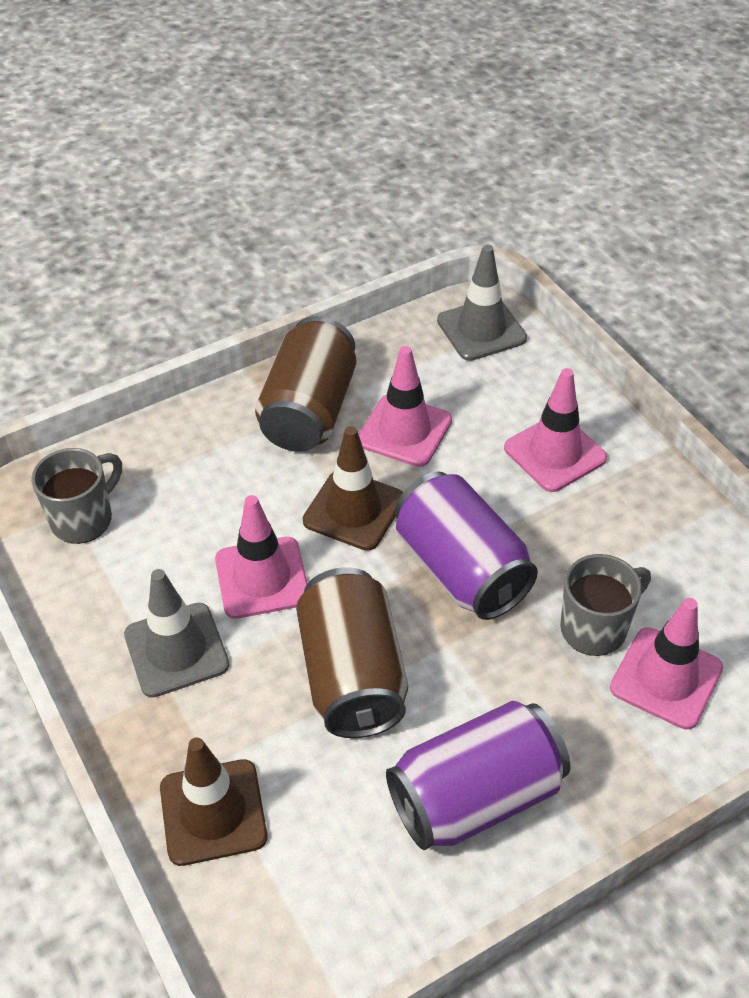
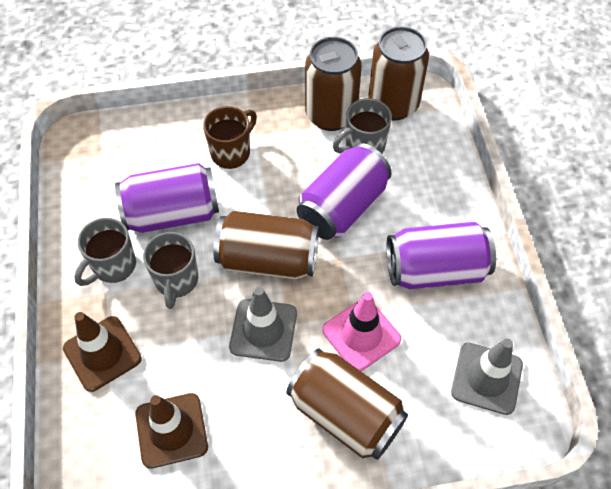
brown can: [255,316,356,452] [296,567,408,738] = 2 -> [213,211,319,279] [286,348,408,460] [305,37,362,131] [368,26,429,121] = 4
brown mug: none = 0 -> [203,106,257,169] = 1
grey mug: [31,448,122,544] [560,554,651,656] = 2 -> [74,218,136,286] [143,232,198,309] [333,98,392,154] = 3
pink traffic cone: [215,495,308,619] [359,346,452,467] [504,368,607,492] [610,598,723,729] = 4 -> [322,292,401,371] = 1
purple can: [386,701,570,850] [395,472,538,620] = 2 -> [115,163,219,233] [297,143,392,240] [386,222,496,289] = 3

